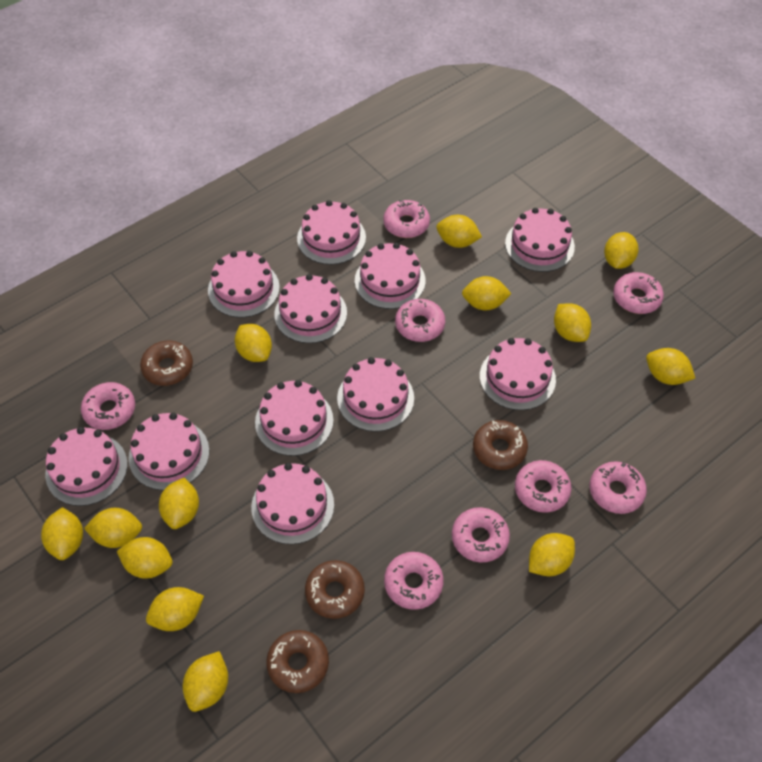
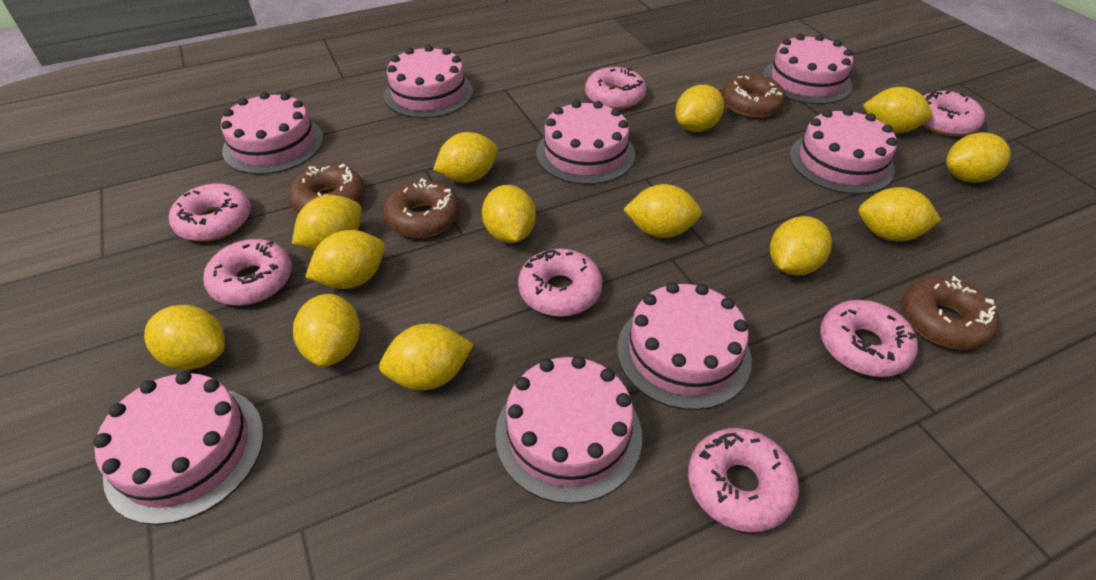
pink cake: [45,427,128,506] [129,413,209,490] [208,251,280,318] [251,463,334,544] [255,380,334,456] [274,274,347,343] [297,200,366,265] [337,357,414,432] [355,243,426,309] [480,338,556,410] [505,208,575,272] = 11 -> [94,371,264,525] [221,92,324,175] [384,45,473,118] [495,356,642,504] [536,100,635,185] [617,282,752,410] [763,34,853,104] [790,108,897,194] = 8
pink donut: [81,382,135,430] [383,200,430,238] [384,552,444,610] [395,299,445,342] [452,507,510,563] [515,460,572,513] [590,461,647,514] [613,272,664,314] = 8 -> [169,183,251,241] [203,239,292,305] [518,249,602,317] [585,67,646,110] [688,428,799,532] [820,300,918,377] [922,91,985,136] = 7

